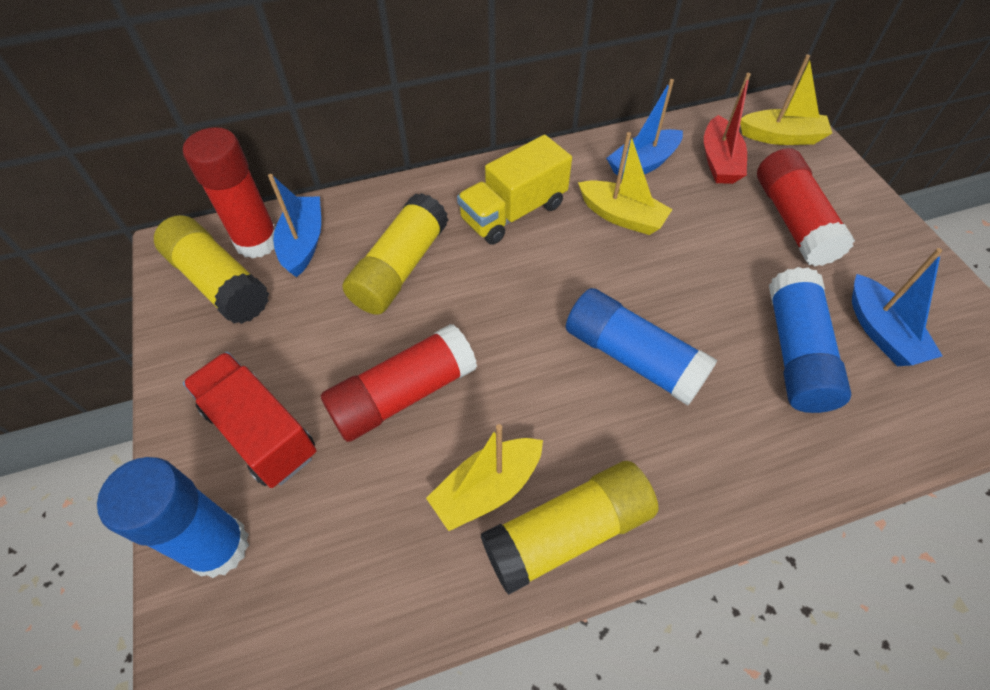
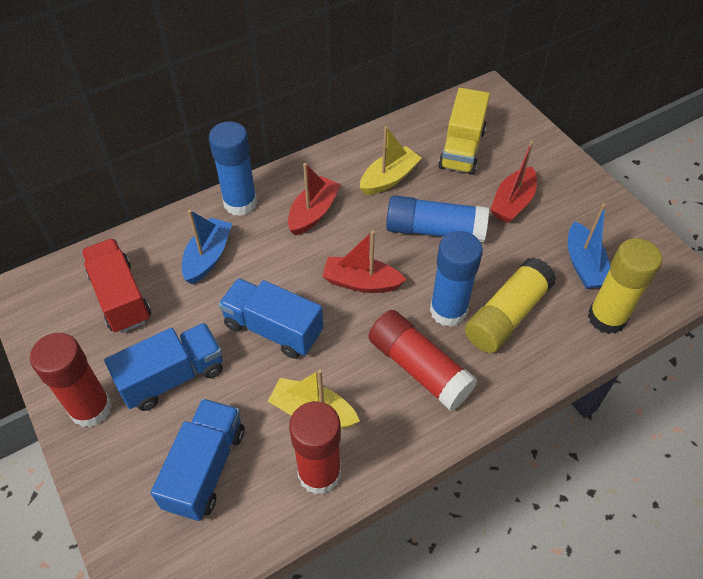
blue boat: [268,174,321,277] [606,79,683,179] [852,248,943,366] = 3 -> [182,210,232,284] [568,203,610,289] = 2
blue truck: none = 0 -> [104,323,223,411] [151,399,244,521] [218,278,323,359] = 3
red boat: [704,73,751,184] = 1 -> [288,163,341,236] [322,231,406,293] [490,141,537,223] = 3
yellow boat: [426,424,543,531] [578,132,673,235] [740,55,832,145] = 3 -> [268,370,360,428] [360,126,422,195] = 2
yellow glue stick: [154,215,269,324] [342,193,449,315] [481,461,659,595] = 3 -> [465,257,556,353] [588,238,662,334] = 2

